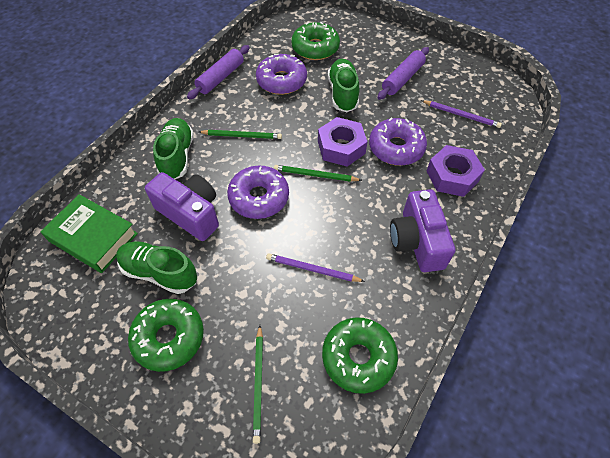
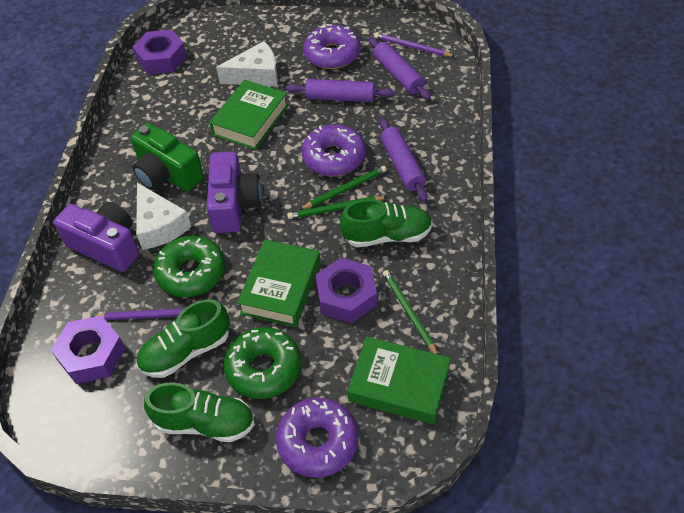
green book: [40,194,138,273] = 1 -> [209,80,288,150] [237,239,321,327] [348,337,451,424] = 3
green camera: none = 0 -> [131,123,204,192] = 1
green donut: [128,299,204,372] [291,22,340,60] [322,317,398,394] = 3 -> [153,235,225,297] [223,327,301,399] = 2
purple nut: [318,117,367,167] [427,145,485,197] = 2 -> [51,316,126,384] [133,30,187,74] [315,258,377,323] = 3
purple rolling pin: [187,45,250,99] [377,47,429,100] = 2 -> [286,79,395,102] [368,37,431,100] [379,118,428,202] = 3
white cheese: none = 0 -> [136,183,191,250] [216,41,278,86] = 2

